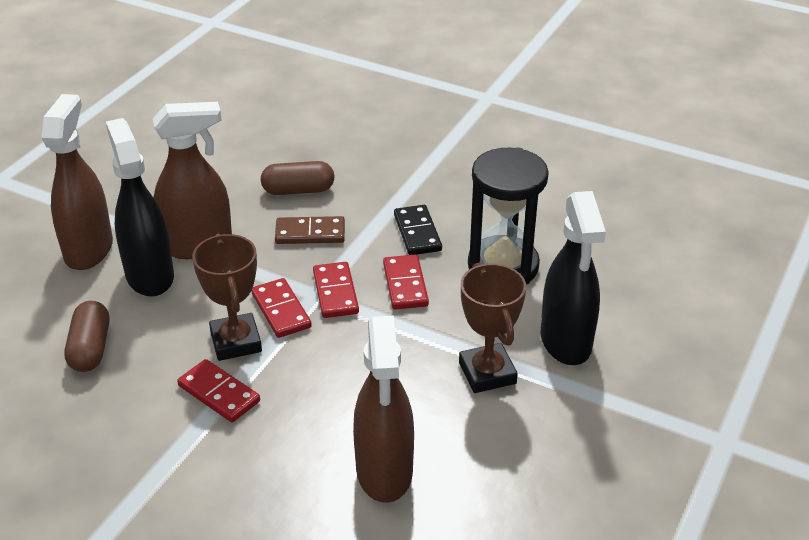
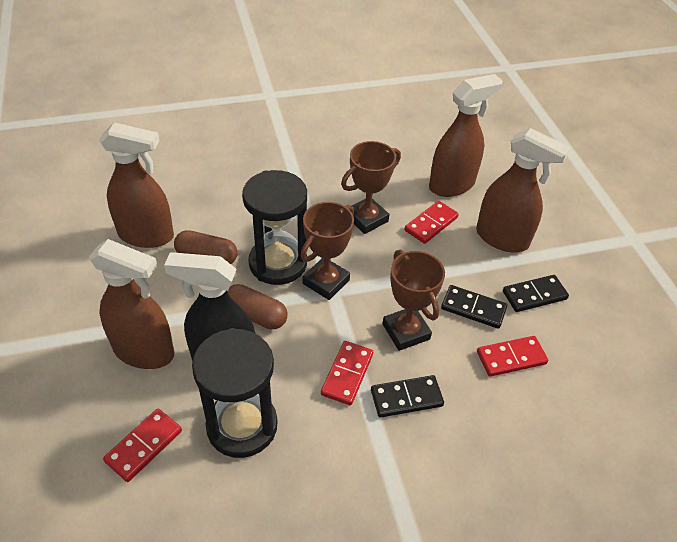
black domino: [394,205,442,255] = 1 -> [371,375,444,418] [441,285,507,329] [503,275,569,312] = 3
black hourglass: [468,147,549,285] = 1 -> [192,328,277,458] [242,170,307,285] = 2
black spray bottle: [106,118,174,297] [541,191,606,365] = 2 -> [164,252,255,362] = 1
brown domino: [275,216,345,244] = 1 -> none = 0
brown spray bottle: [42,94,113,270] [153,102,232,259] [353,316,414,503] = 3 -> [89,239,174,369] [99,123,174,248] [429,74,503,197] [476,128,570,252] = 4
brown trophy: [192,234,262,361] [459,263,526,393] = 2 -> [301,202,354,300] [341,141,401,234] [383,250,445,351] = 3

